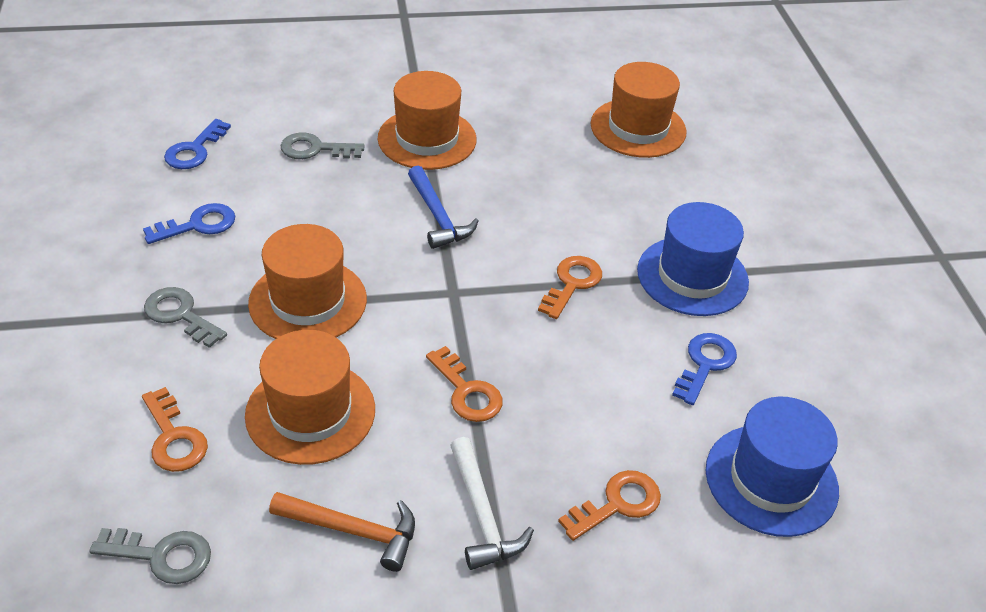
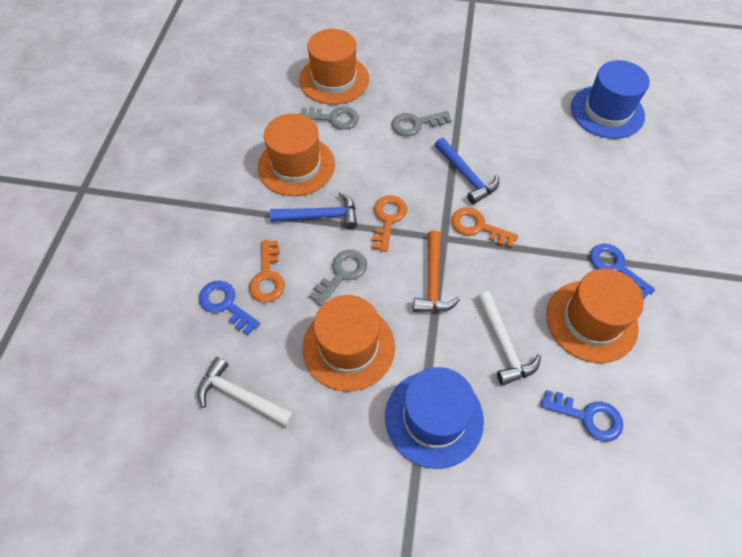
blue hammer: [408,166,478,249] = 1 -> [270,192,357,229] [435,138,499,204] = 2
orange key: [142,387,208,472] [426,346,503,422] [538,256,602,319] [558,470,661,541] = 4 -> [249,240,285,302] [372,195,407,252] [451,207,518,248] = 3
white hammer: [450,437,534,570] = 1 -> [197,357,294,427] [477,291,541,386] = 2

